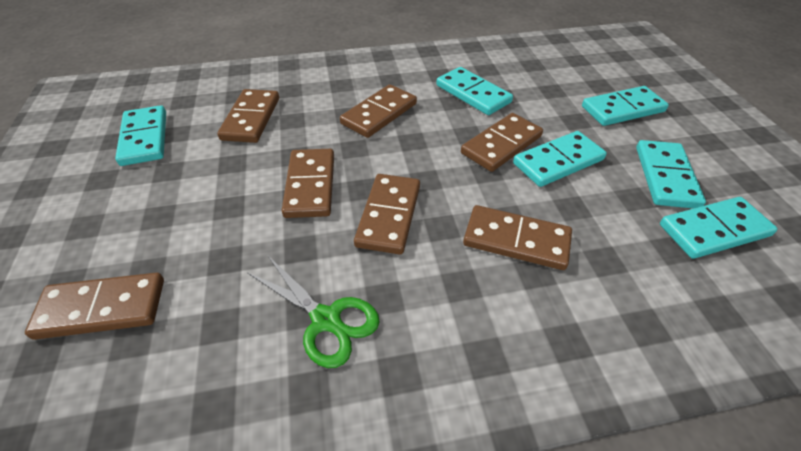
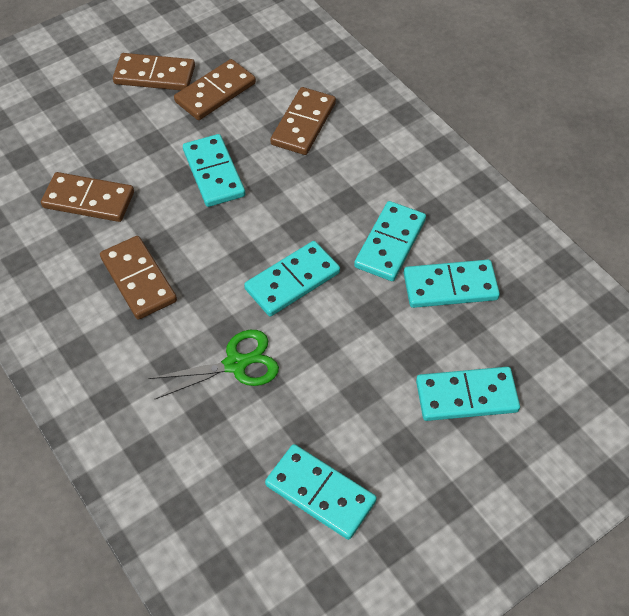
brown domino: [25,273,164,340] [217,89,279,143] [282,149,334,218] [340,84,417,138] [354,174,420,255] [461,113,543,172] [463,205,572,270] = 7 -> [41,172,134,222] [100,236,177,320] [113,53,195,90] [174,59,256,120] [270,87,336,155] = 5

